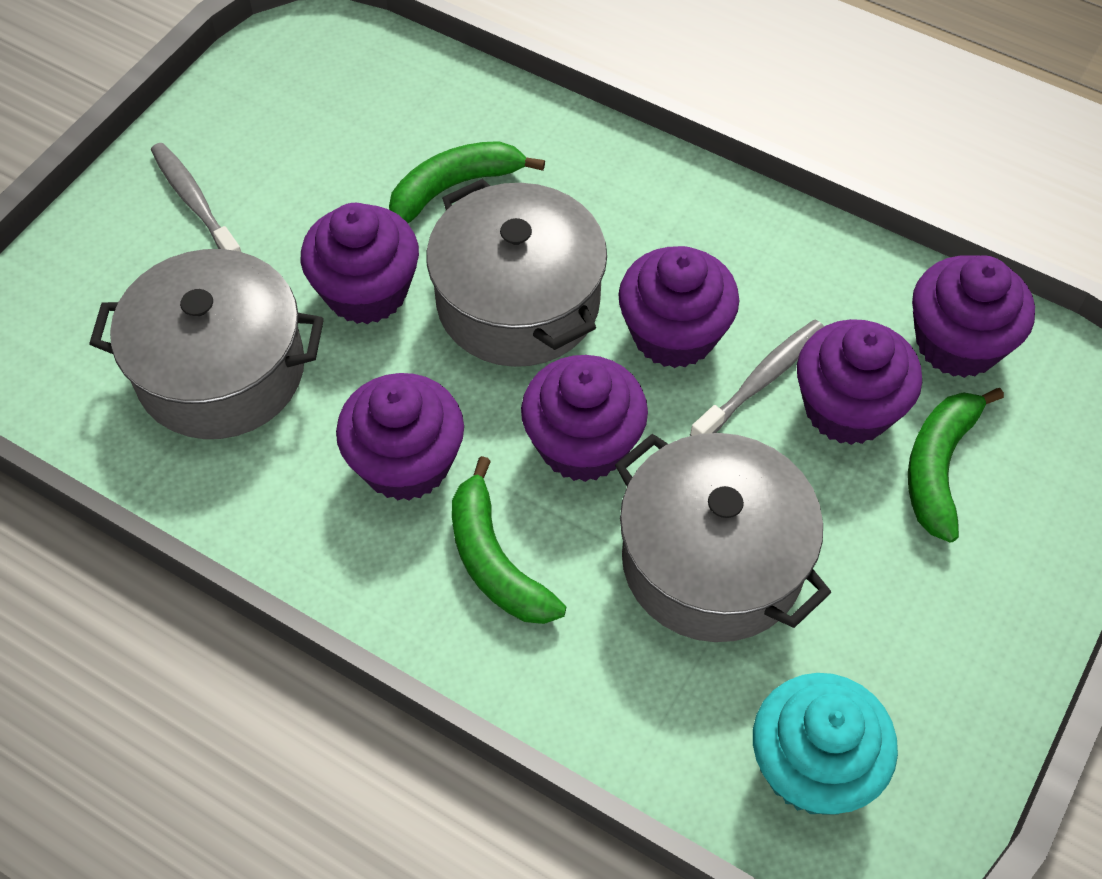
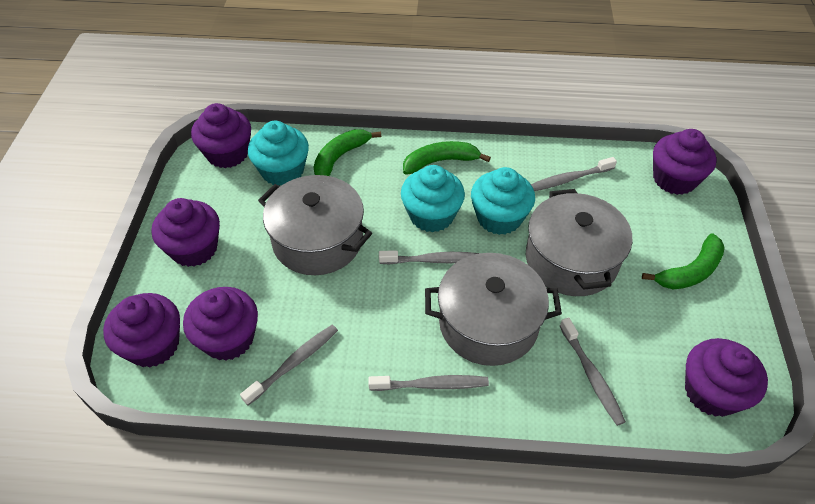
grey toothbrush: [151,143,241,252] [690,319,824,436] = 2 -> [240,325,338,405] [368,375,489,391] [379,250,479,264] [531,157,617,191] [560,318,626,426] = 5
turquoise cupcake: [753,673,898,815] = 1 -> [248,120,309,186] [401,165,465,233] [471,167,535,235] = 3

